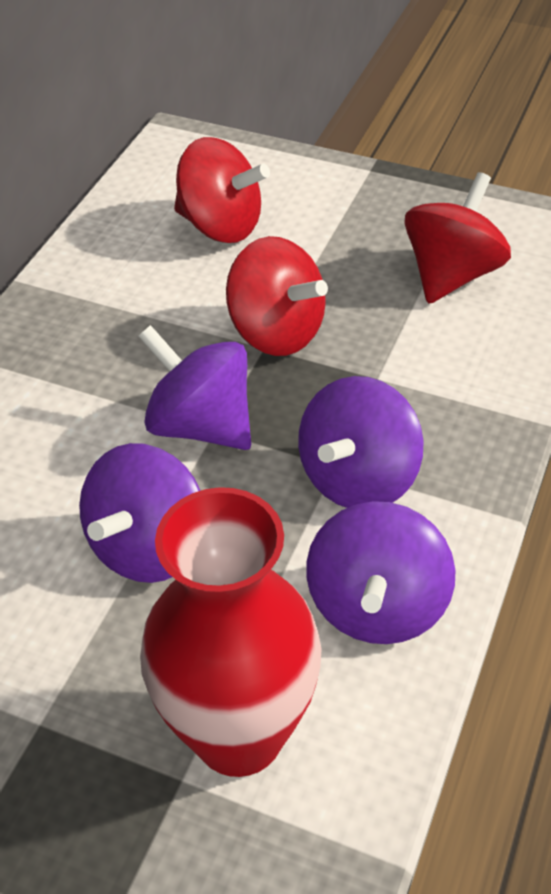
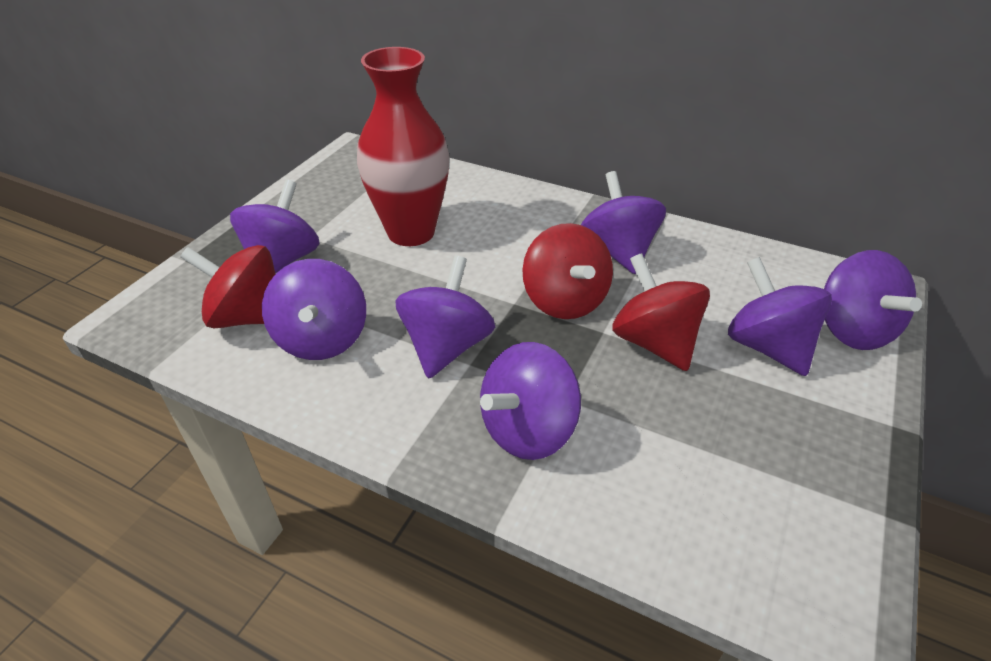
purple spinning top: [79,443,200,583] [138,325,251,450] [298,376,424,508] [306,501,455,644] = 4 -> [230,179,320,274] [262,259,366,360] [396,256,495,379] [480,342,581,460] [581,171,666,274] [728,257,832,376] [824,250,922,350] = 7

